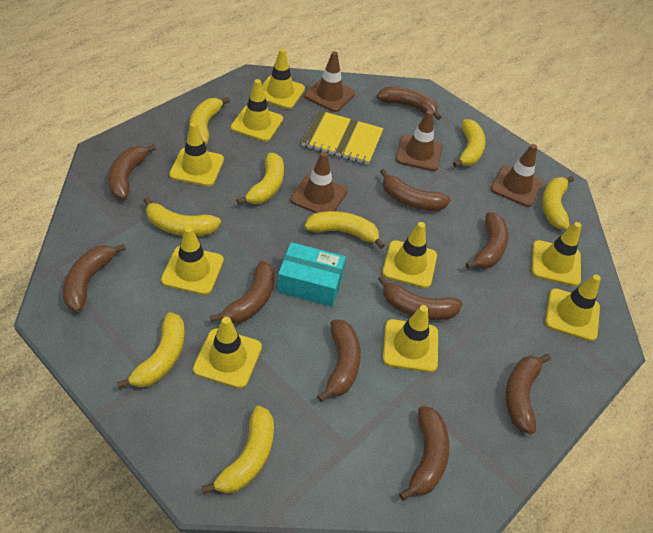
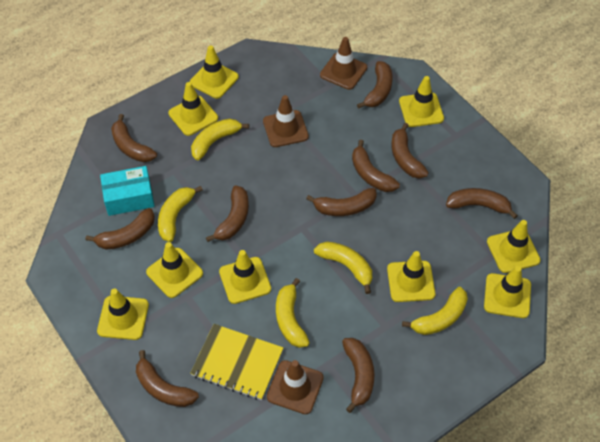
brown traffic cone: [290,152,348,213] [304,51,355,112] [396,110,442,171] [491,144,543,207] = 4 -> [263,95,309,147] [267,360,324,414] [320,37,367,90] = 3
yellow banana: [117,312,185,389] [143,197,221,236] [189,97,230,145] [201,406,274,494] [236,153,284,205] [304,211,385,249] [453,119,486,167] [542,176,574,230] = 8 -> [158,186,203,242] [191,118,249,160] [276,278,310,348] [314,242,372,294] [402,287,468,335] = 5

